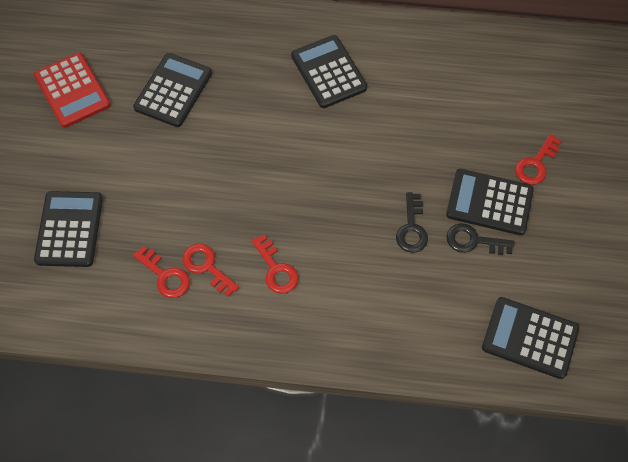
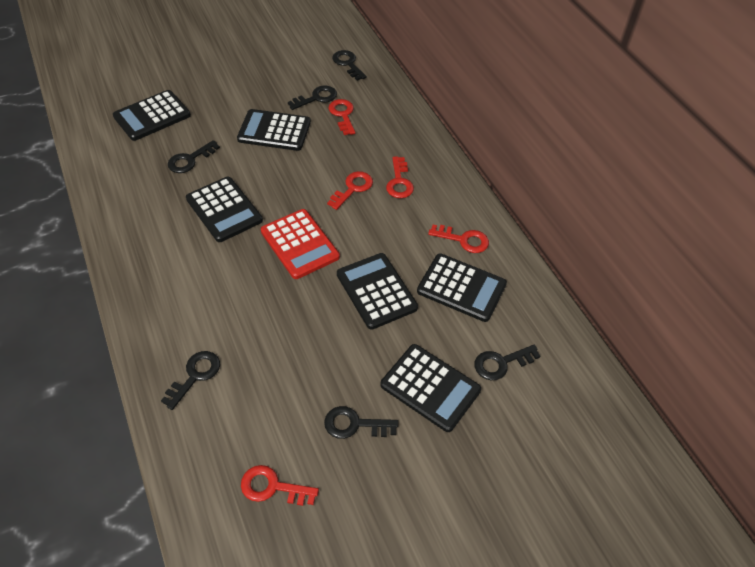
black calculator: [34,191,103,267] [133,53,212,127] [291,35,368,108] [446,169,534,235] [482,297,579,379] = 5 -> [113,90,191,141] [186,177,263,242] [237,109,311,151] [337,253,418,330] [380,344,481,432] [417,253,507,322] = 6
black key: [396,192,428,253] [446,223,514,255] = 2 -> [161,351,220,410] [168,140,220,173] [288,85,337,110] [324,406,398,439] [332,50,367,81] [474,345,540,380] = 6
red key: [133,246,190,298] [182,244,239,297] [252,235,299,294] [515,134,561,185] = 4 -> [241,465,319,506] [327,171,373,210] [329,99,355,135] [386,157,414,198] [428,225,489,253] = 5

